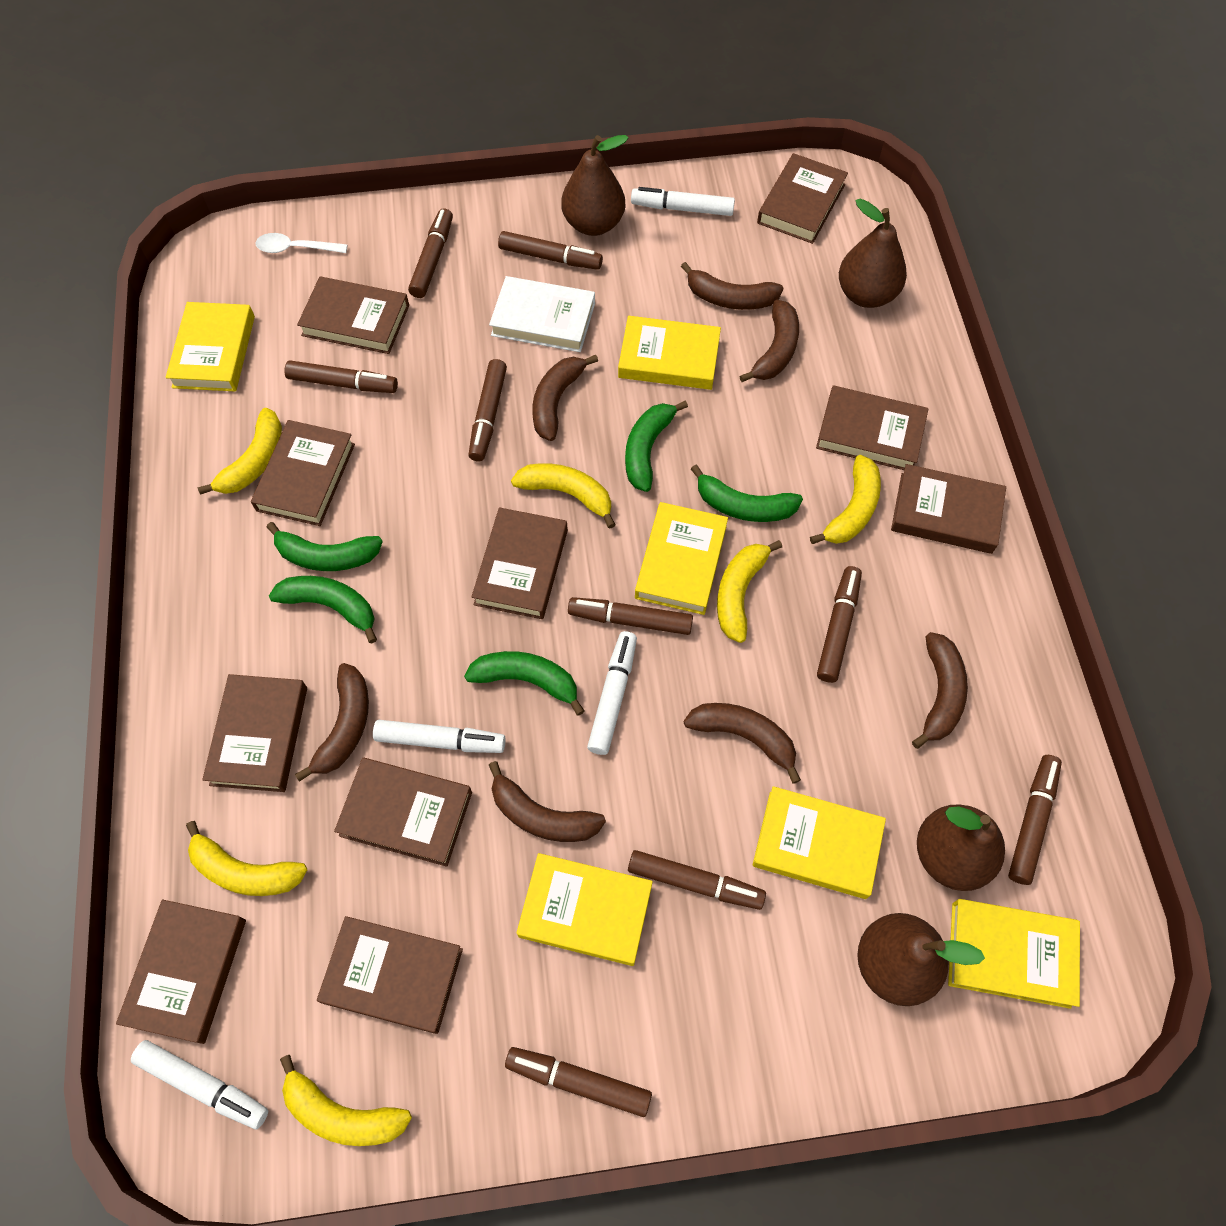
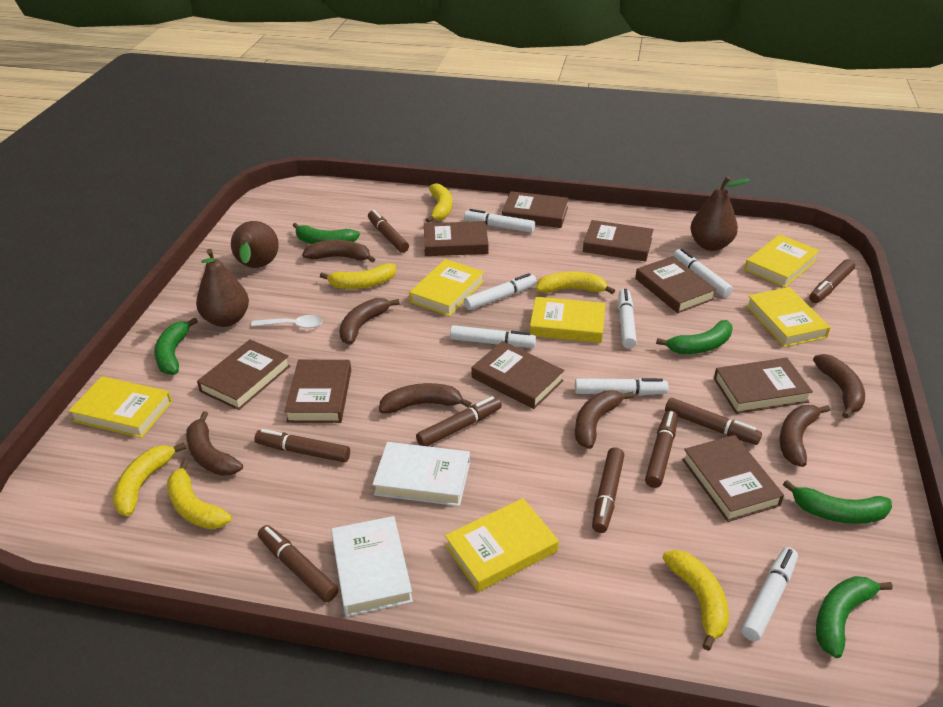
brown book: [116,900,246,1044] [202,674,307,792] [251,420,355,526] [297,277,409,354] [317,916,463,1034] [334,758,472,867] [471,507,568,619] [757,153,848,244] [816,385,928,470] [891,464,1006,554] = 10 -> [197,339,290,410] [284,360,351,423] [424,221,488,256] [472,341,564,409] [502,191,569,228] [583,220,654,262] [635,256,717,313] [682,435,784,522] [714,358,813,414] = 9
brown marker: [284,360,398,393] [408,208,453,298] [468,359,507,461] [498,231,603,270] [505,1047,652,1117] [568,597,693,635] [628,850,766,910] [817,566,862,683] [1008,755,1062,885] = 9 -> [255,429,350,463] [258,525,338,602] [368,210,409,253] [416,396,502,446] [592,447,624,533] [645,410,678,488] [665,398,762,445] [809,259,855,303] = 8
brown pear: [561,135,628,236] [839,199,907,308] [857,913,985,1006] [917,804,1005,891] = 4 -> [196,249,249,327] [231,221,279,268] [690,176,750,251] = 3
white book: [489,276,595,352] = 1 -> [331,516,413,617] [372,442,470,506] = 2
white marker: [131,1040,268,1129] [373,720,506,753] [587,631,637,755] [631,187,735,216] = 4 -> [450,325,536,347] [464,209,535,233] [464,273,537,310] [575,378,668,395] [618,289,637,349] [673,249,733,297] [741,547,798,641] = 7

